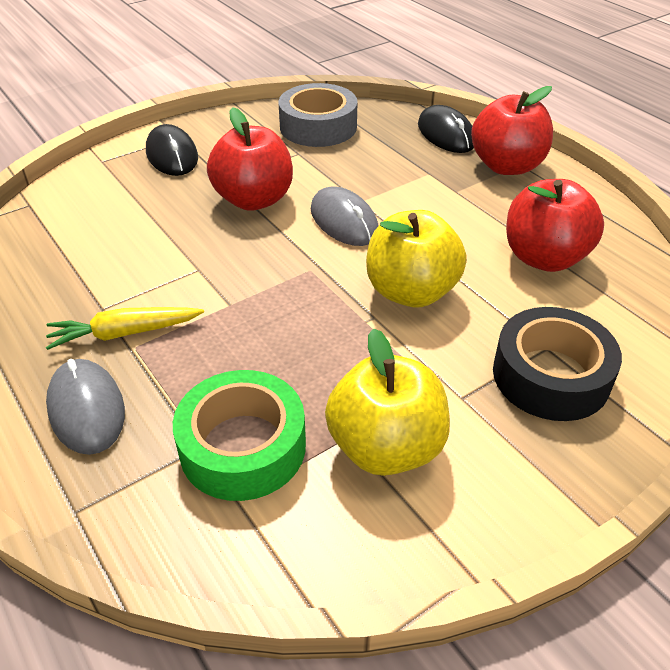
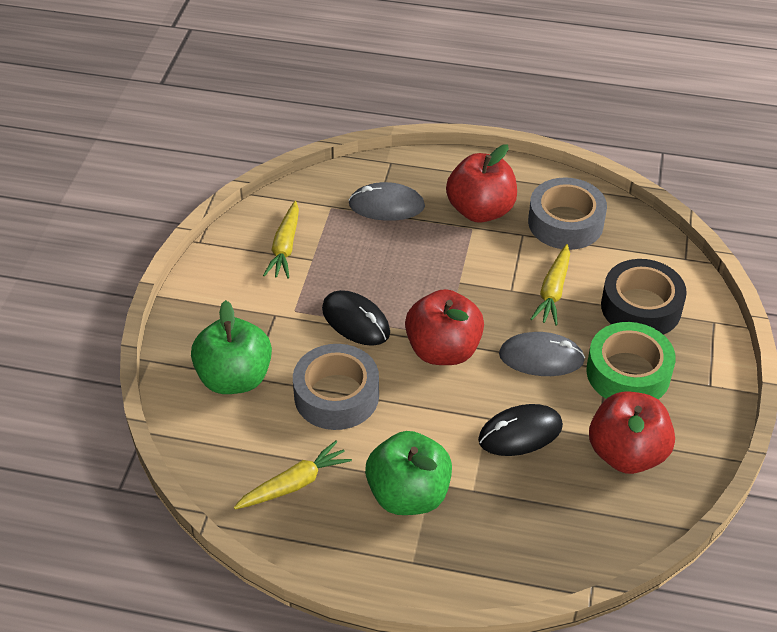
green apple: none = 0 -> [191,300,272,394] [365,431,452,515] = 2
grey tape: [279,83,358,147] = 1 -> [293,344,379,430] [528,178,607,250] = 2
yellow apple: [325,328,450,476] [366,210,467,307] = 2 -> none = 0
yellow carrot: [46,307,204,350] = 1 -> [234,440,352,509] [263,201,299,278] [531,244,570,326] = 3

